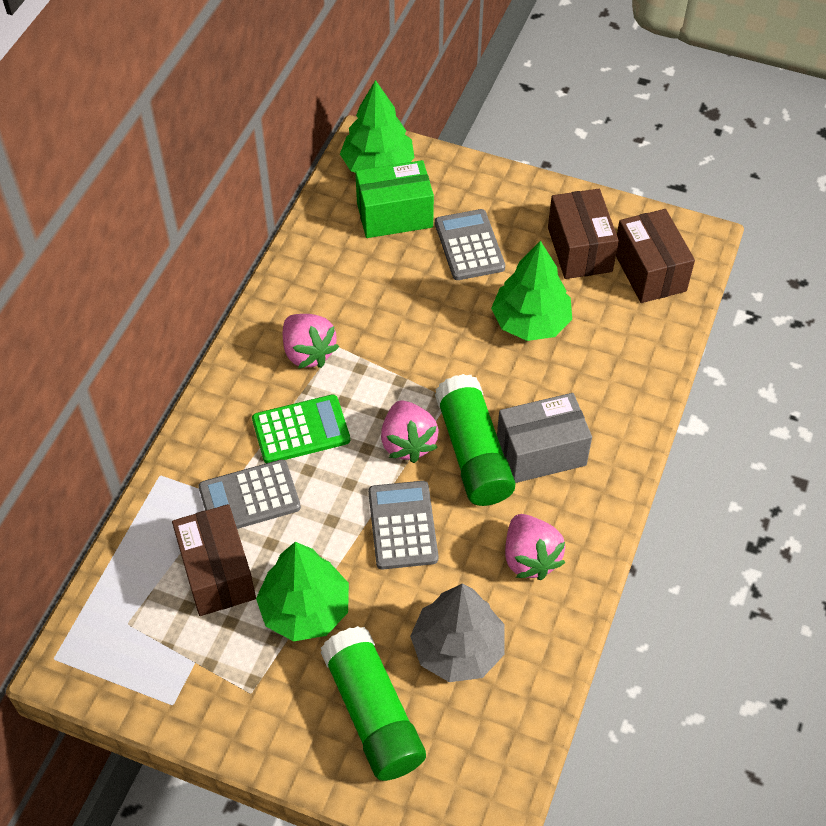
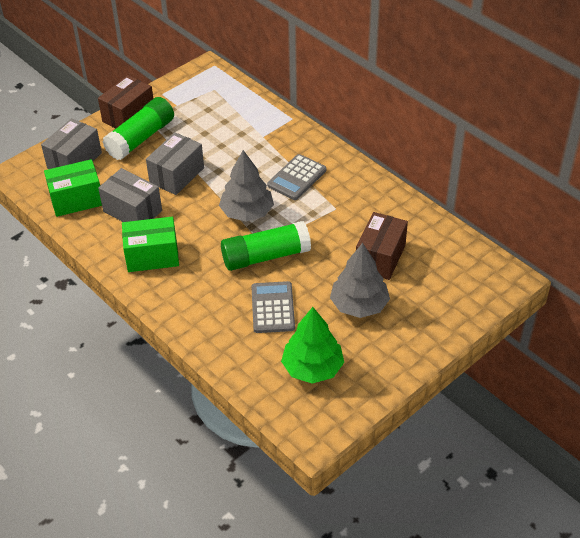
brown box: [172,504,256,616] [548,189,619,279] [616,209,695,303] = 3 -> [98,75,153,129] [356,212,408,280] = 2
green box: [355,160,434,238] = 1 -> [44,159,102,217] [122,217,179,272] = 2
green calculator: [252,395,350,463] = 1 -> none = 0
green tree: [256,542,349,641] [340,80,415,172] [491,241,572,341] = 3 -> [281,307,344,384] = 1
grey box: [497,393,592,483] = 1 -> [41,118,102,169] [98,168,162,222] [146,132,204,195] = 3
grey calculator: [198,459,301,529] [368,481,438,569] [435,209,505,280] = 3 -> [251,281,295,333] [267,154,326,200] = 2
grey tree: [410,583,504,682] = 1 -> [219,150,274,222] [330,243,390,318] = 2
pink strawberry: [283,314,339,368] [381,400,439,463] [505,514,565,580] = 3 -> none = 0

